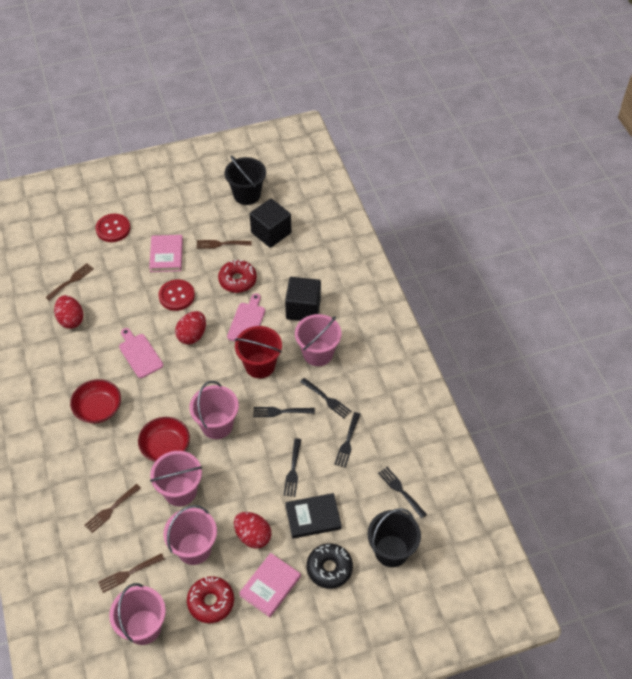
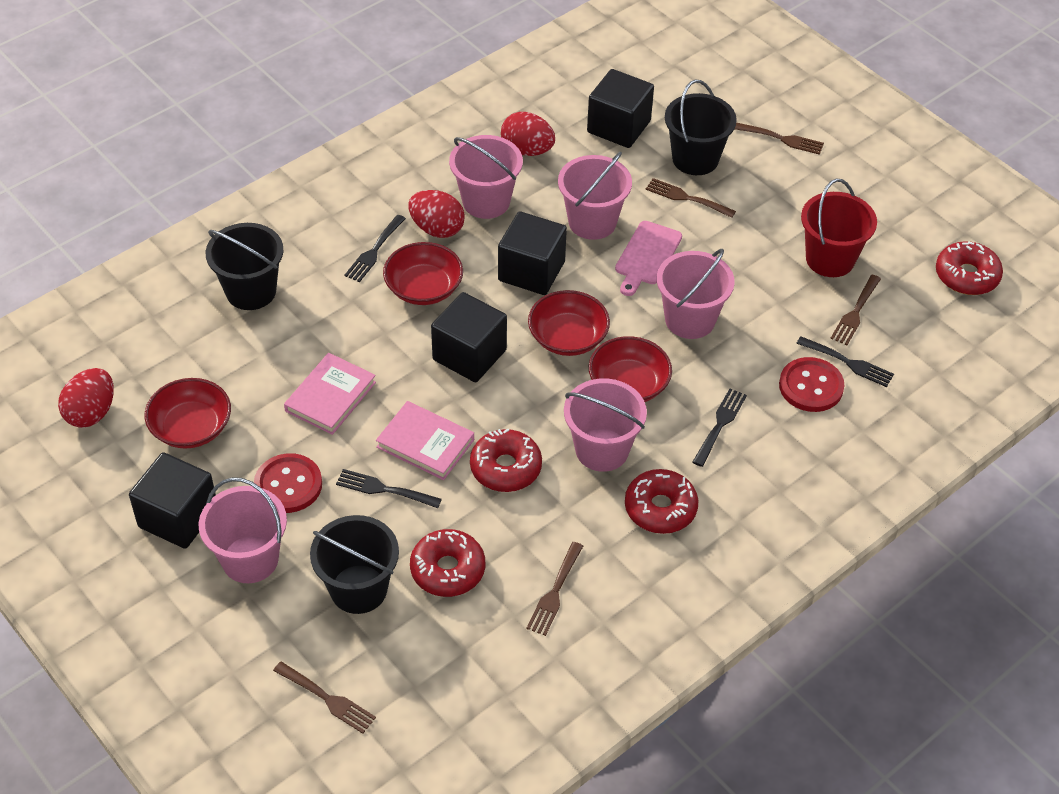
black book: [285,493,342,539] = 1 -> none = 0
black bucket: [225,156,266,205] [368,508,421,567] = 2 -> [206,223,284,310] [310,515,399,614] [665,80,737,175] = 3
black cube: [250,198,291,248] [285,277,321,321] = 2 -> [129,452,216,549] [431,292,507,382] [498,211,567,295] [587,69,654,148] = 4
black donut: [307,543,353,589] = 1 -> none = 0
black fork: [253,407,315,417] [283,438,301,497] [300,378,351,418] [334,412,360,468] [378,467,427,518] = 5 -> [336,469,442,508] [344,215,406,282] [693,389,747,467] [796,336,894,387] = 4
brown fork: [45,263,94,301] [84,484,141,533] [98,553,165,593] [197,240,252,249] = 4 -> [273,661,376,734] [527,542,583,636] [646,178,736,218] [735,122,824,155] [830,275,881,345] = 5
pink cutting board: [119,328,163,378] [227,293,265,342] = 2 -> [615,221,682,296] = 1
red bowl: [70,379,121,423] [138,417,190,462] = 2 -> [145,378,231,449] [383,242,463,305] [528,290,610,356] [589,336,672,402] = 4
red donut: [187,576,234,623] [218,260,257,293] = 2 -> [410,529,485,597] [470,428,542,492] [625,469,699,534] [936,241,1003,295] = 4

